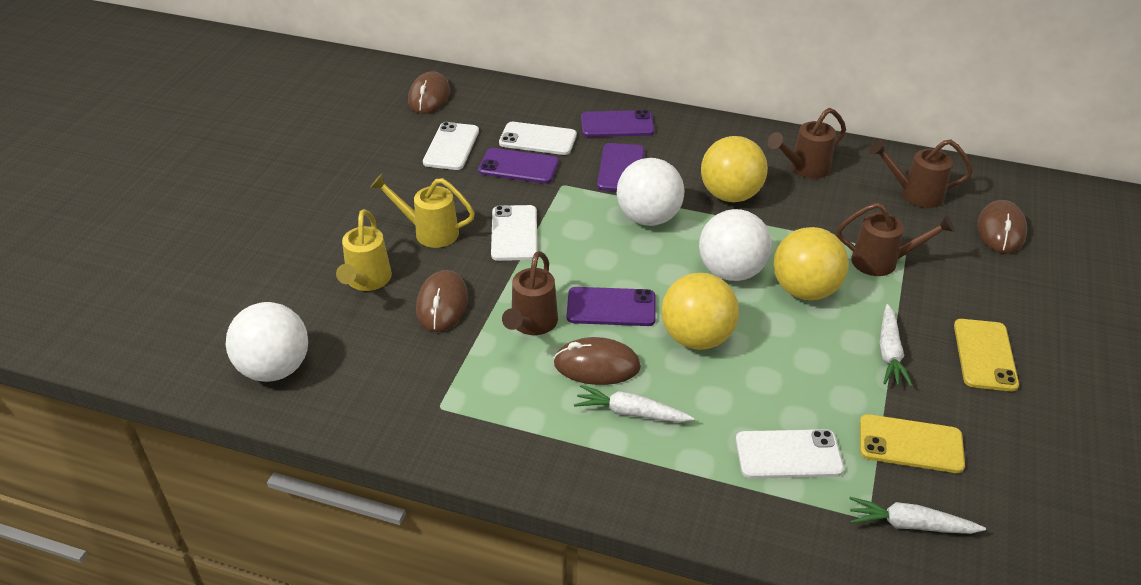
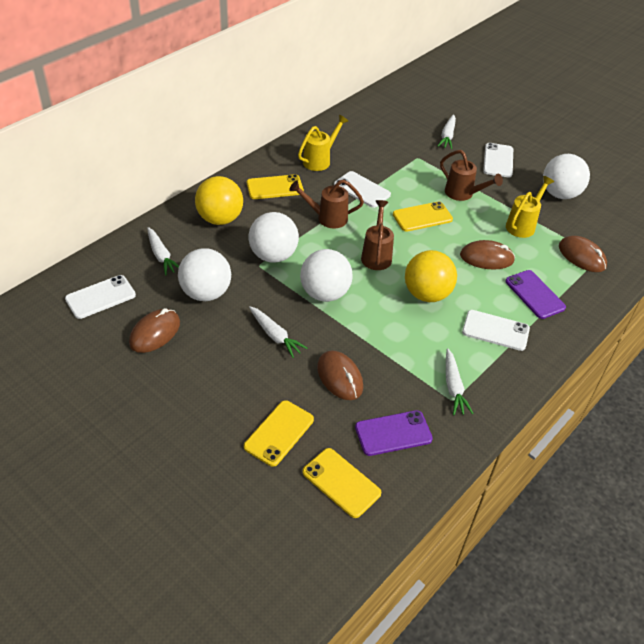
brown watering can: [502,251,558,335] [767,108,846,179] [837,202,955,276] [869,140,973,208] = 4 -> [289,180,364,228] [361,200,394,270] [440,150,503,201] = 3
purple phone: [478,148,559,184] [567,287,656,326] [581,110,655,137] [597,143,644,191] = 4 -> [355,410,433,456] [505,270,566,319] = 2
white ball: [226,302,308,382] [616,158,684,226] [699,209,772,281] = 3 -> [178,248,231,301] [249,212,299,263] [300,249,353,302] [543,154,590,199] = 4
white carrot: [574,385,694,422] [849,497,986,534] [880,304,913,387] = 3 -> [147,227,179,275] [249,306,307,358] [438,114,456,149] [446,348,474,415] = 4
yellow ball: [661,273,739,350] [701,136,768,202] [773,227,849,300] = 3 -> [195,176,243,225] [405,250,457,302] = 2
yellow phone: [860,414,965,473] [954,319,1019,391] = 2 -> [244,400,314,467] [247,174,304,199] [302,448,381,518] [393,201,453,232] = 4

